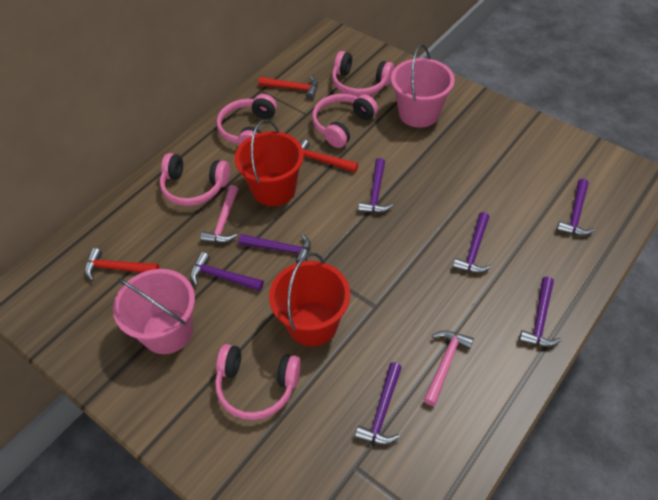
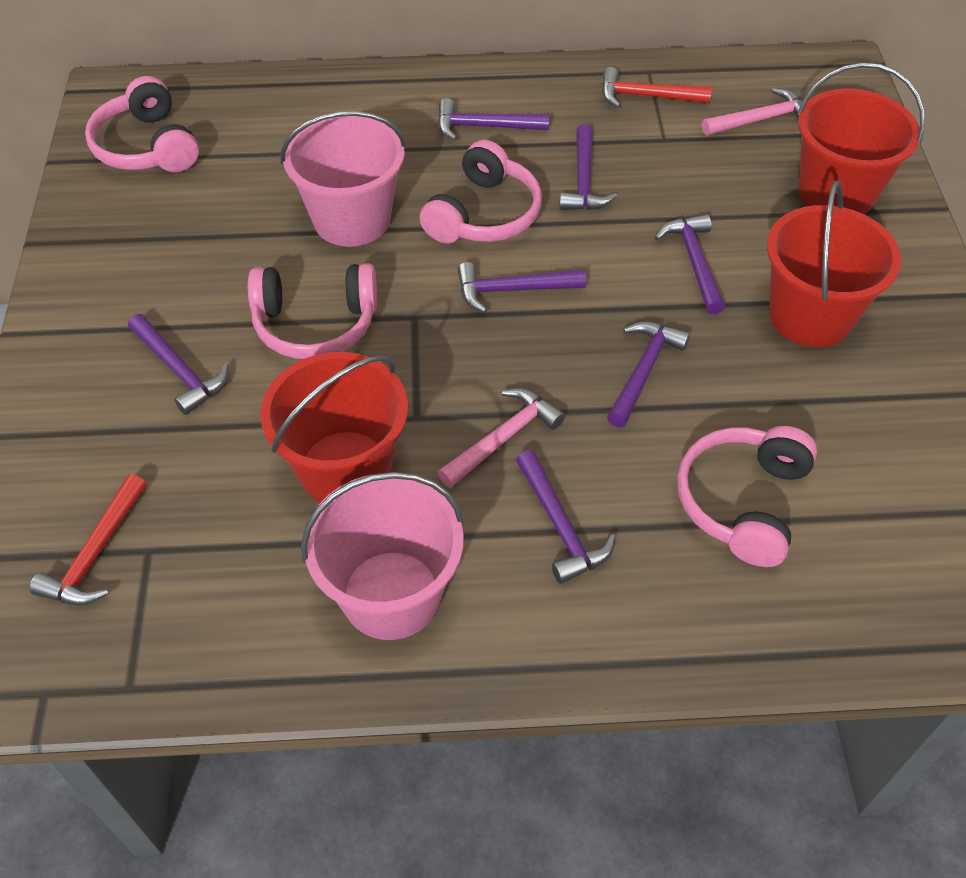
pink headphones: [160,153,230,206] [215,344,301,420] [217,94,277,145] [312,94,378,148] [332,51,394,97] = 5 -> [85,76,199,172] [248,263,377,359] [420,140,542,243] [677,426,817,567] = 4
red bucket: [235,119,304,206] [269,253,350,346] = 2 -> [260,352,408,503] [767,181,901,347] [797,62,925,214] = 3
red hammer: [85,248,159,281] [258,76,318,99] [300,139,358,172] = 3 -> [29,474,147,605] [602,67,712,108] = 2

